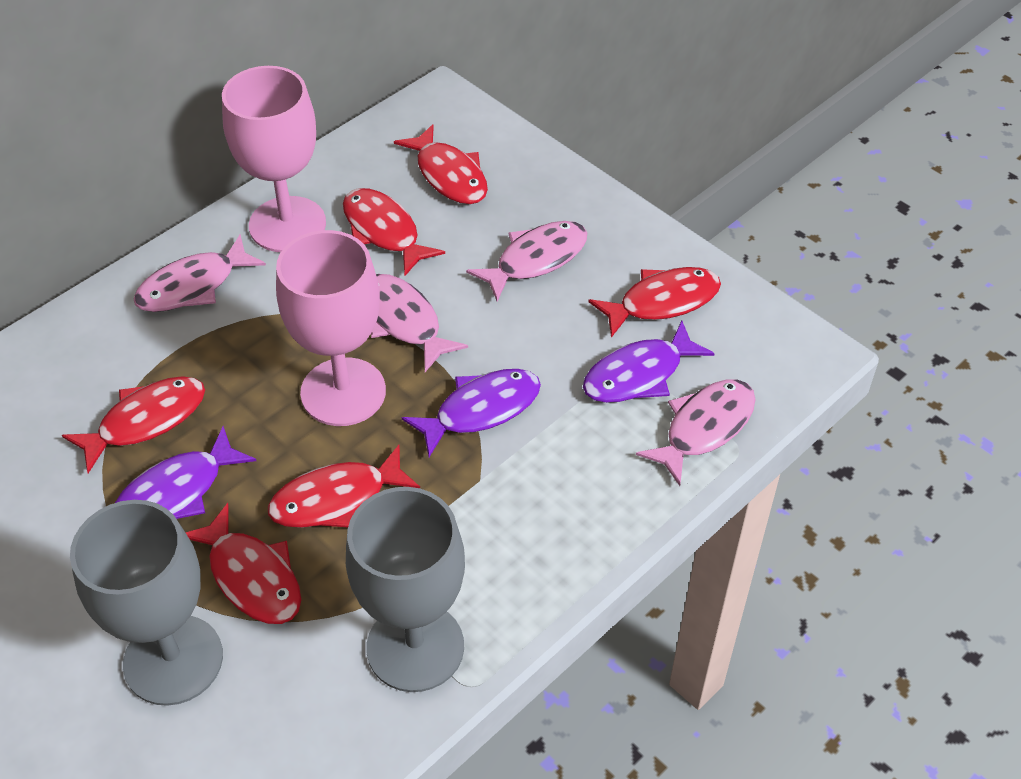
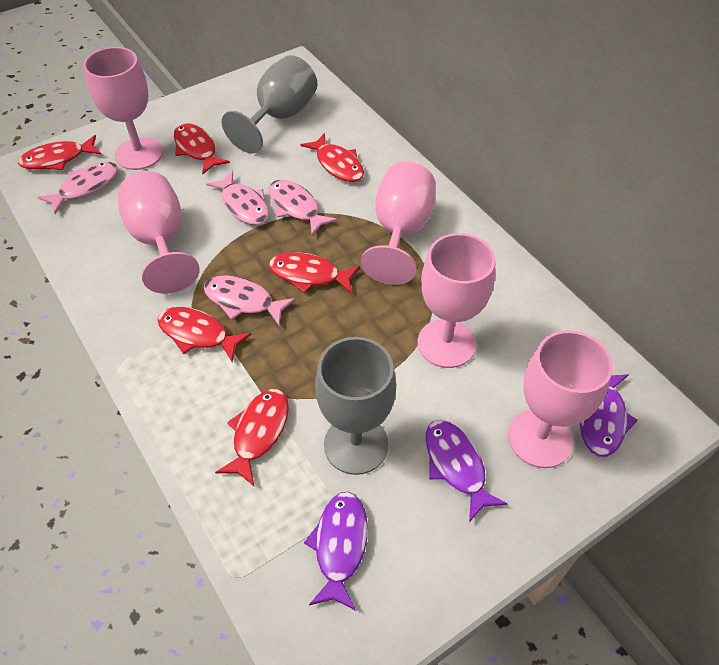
pink goblet: [222,66,326,252] [276,230,386,426] = 2 -> [83,47,163,170] [118,171,200,293] [361,162,435,285] [418,233,496,368] [508,330,613,468] = 5

